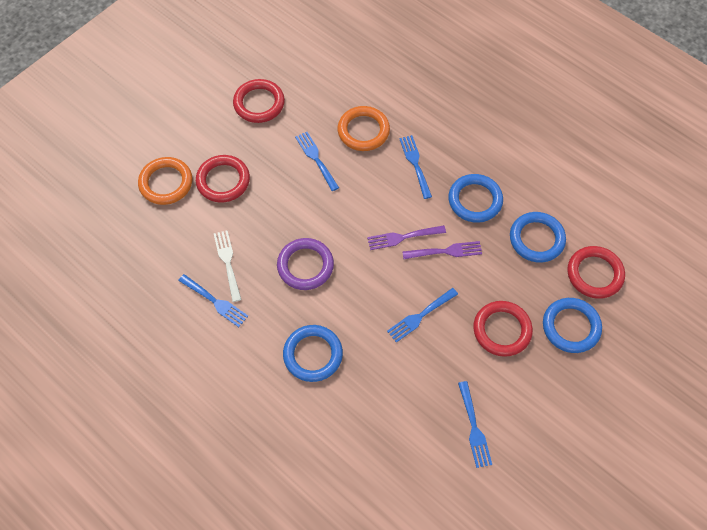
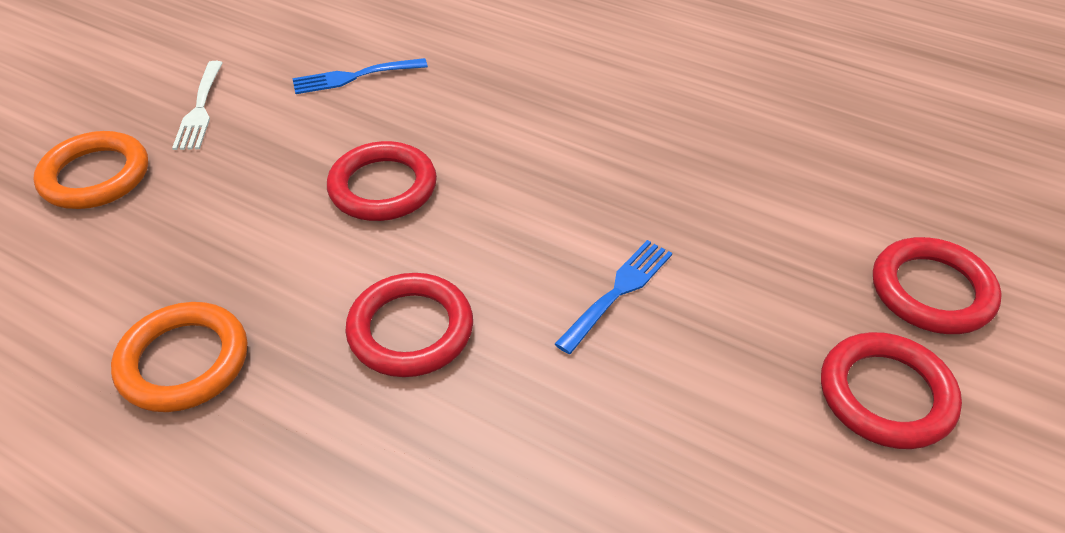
blue fork: [178,274,248,327] [295,132,339,191] [387,288,458,343] [399,135,432,199] [458,381,492,468] = 5 -> [292,58,428,94] [555,240,672,354] = 2
blue ring: [283,325,343,382] [448,174,503,223] [510,212,566,263] [543,298,602,353] = 4 -> none = 0
purple fork: [367,225,446,250] [402,241,482,259] = 2 -> none = 0
purple ring: [277,238,334,290] = 1 -> none = 0

